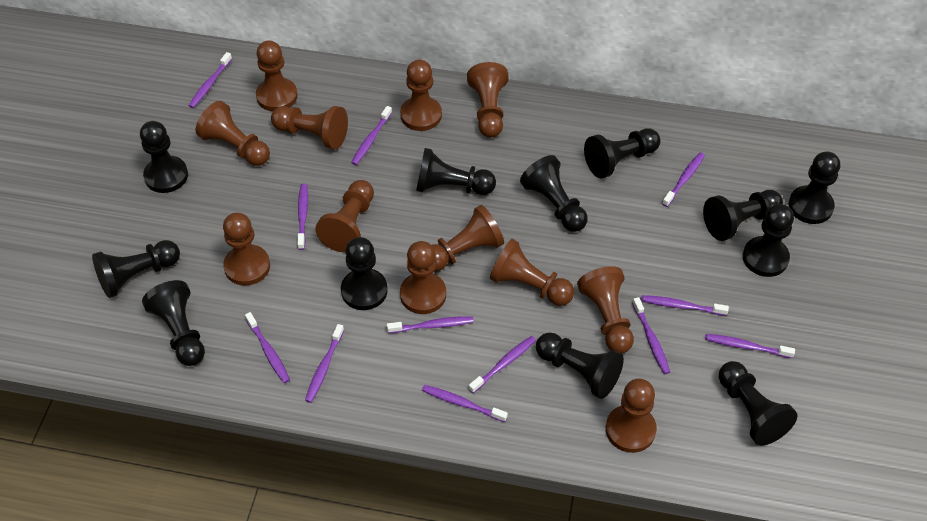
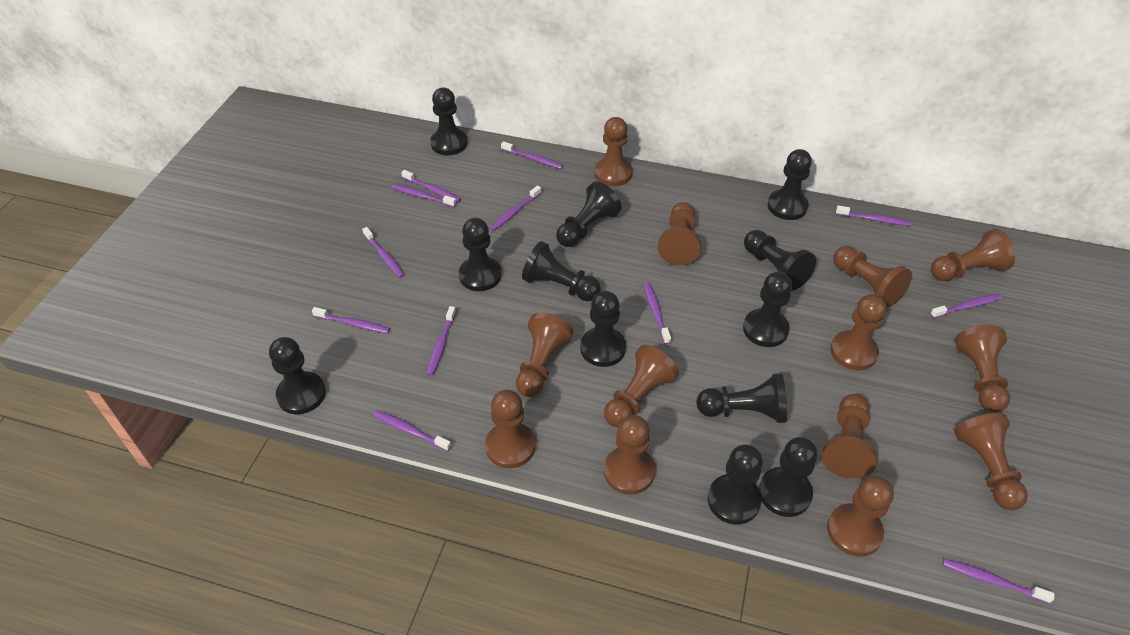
brown pawn: [195,101,270,166] [223,213,270,286] [256,40,298,111] [271,106,348,149] [315,180,374,252] [400,60,442,131] [400,241,446,314] [432,205,504,271] [467,62,509,137] [490,239,574,306] [577,266,634,354] [606,379,657,453] = 12 -> [485,390,535,468] [516,312,574,397] [594,117,632,186] [604,345,679,427] [604,415,655,495] [658,202,701,265] [822,394,877,479] [827,476,894,557] [830,294,887,370] [833,246,912,308] [931,229,1015,281] [954,413,1028,510] [955,325,1010,412] = 13

